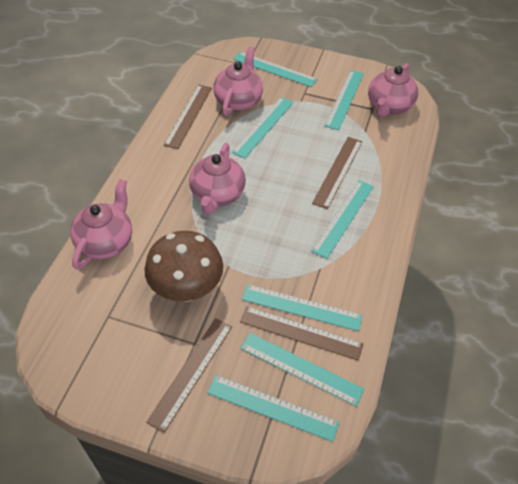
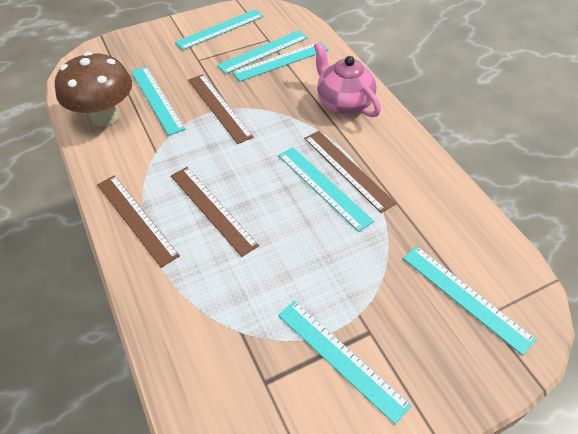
pink teapot: [70,179,132,270] [189,143,246,214] [213,46,263,116] [368,63,418,117] = 4 -> [314,42,381,117] = 1

